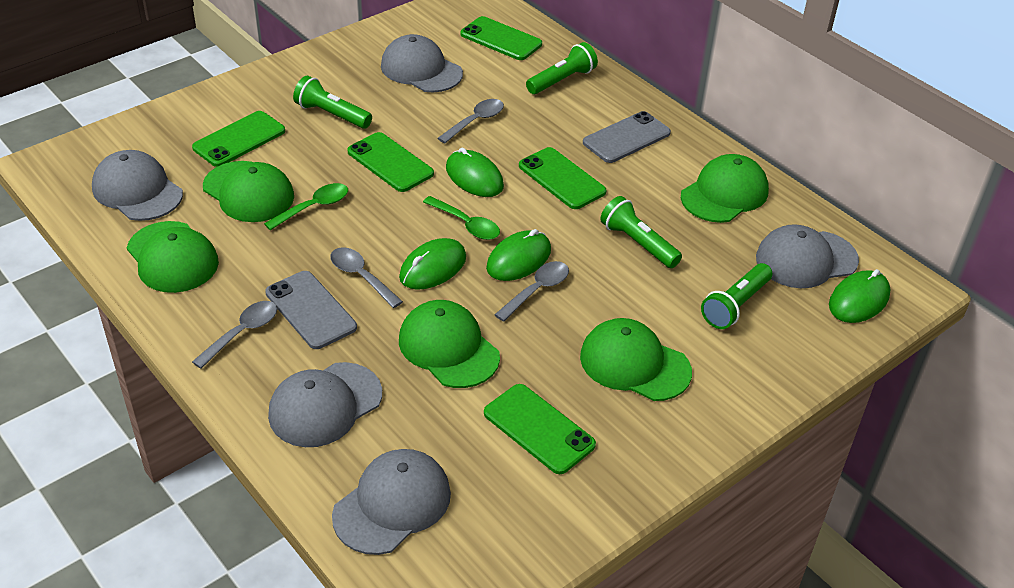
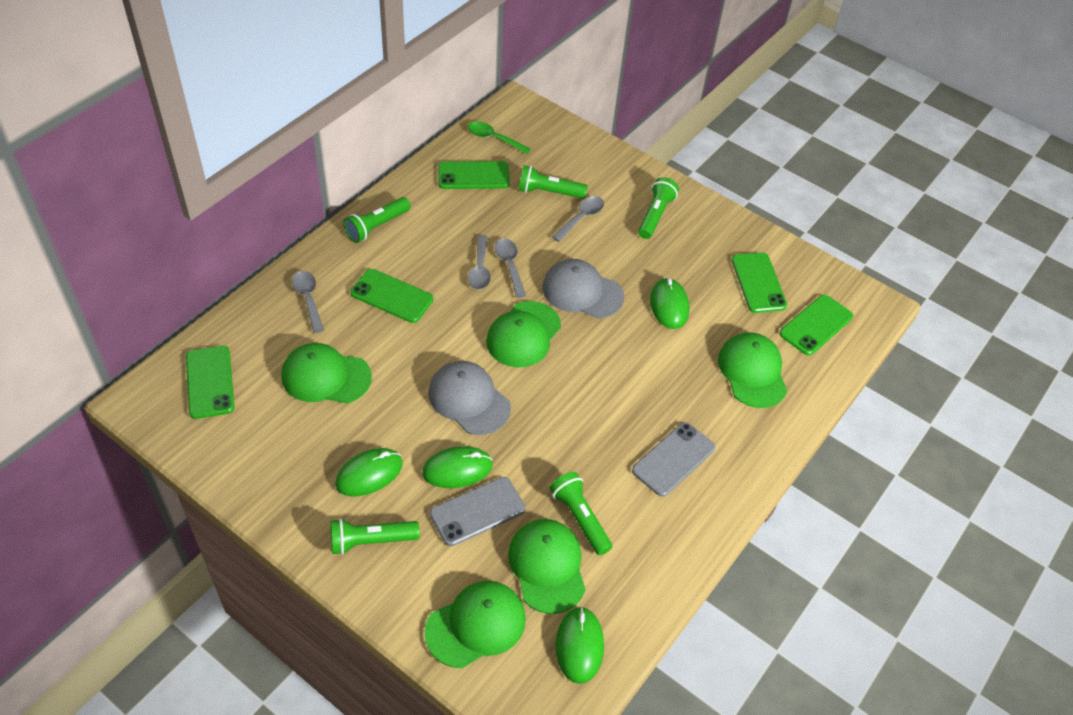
green flashlight: [293,76,372,129] [526,42,598,94] [600,196,682,268] [701,263,772,329] = 4 -> [331,518,420,555] [343,197,411,243] [519,165,588,199] [550,472,612,555] [638,177,679,239] = 5
green spoon: [264,183,348,230] [423,196,500,240] = 2 -> [468,121,531,154] = 1
grey cap: [92,150,183,221] [268,362,382,447] [332,449,451,555] [381,34,463,92] [756,224,859,288] = 5 -> [428,361,511,435] [543,259,624,319] = 2

